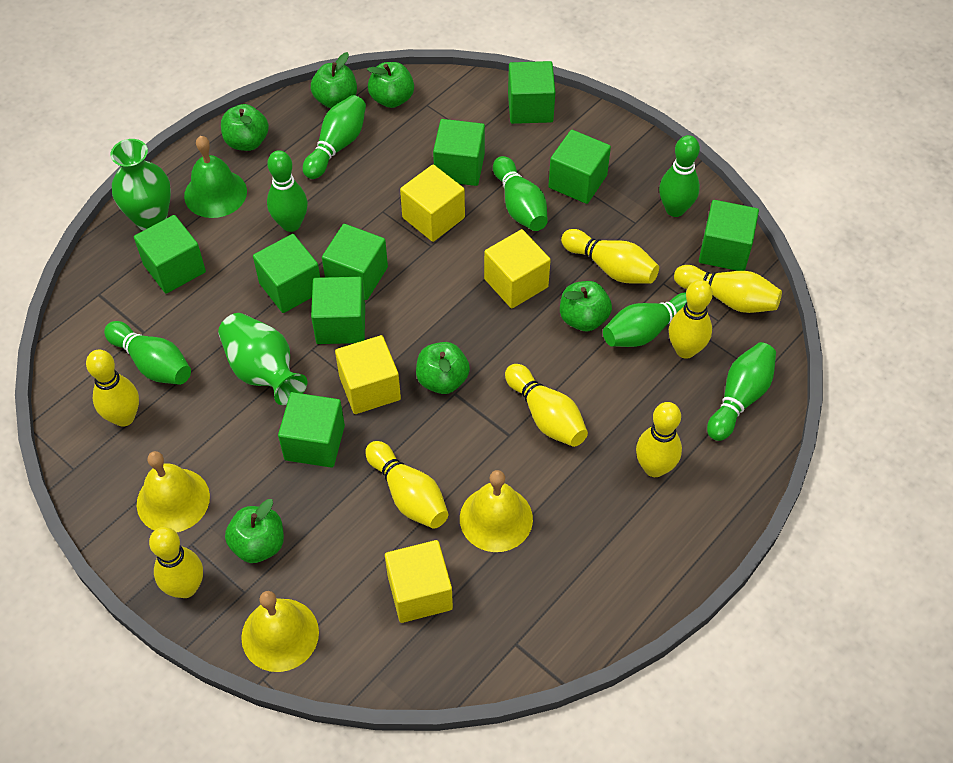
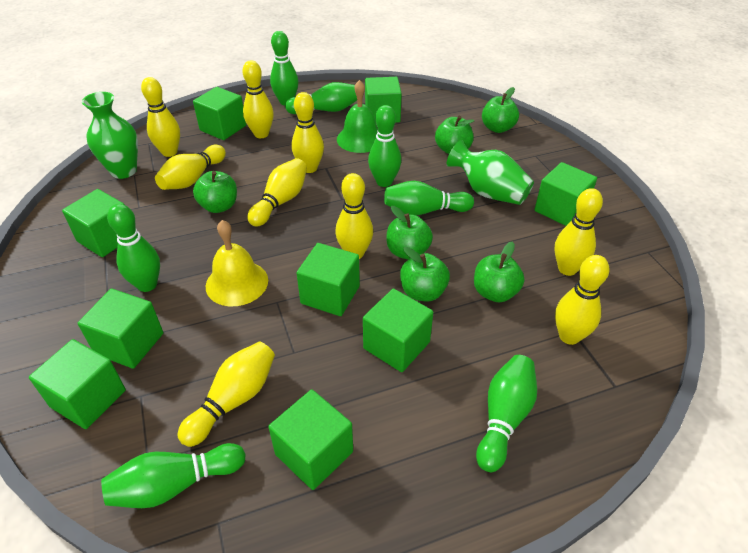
yellow bell: [137,451,210,533] [241,591,319,672] [460,470,533,552] = 3 -> [206,220,268,306] = 1
yellow bowling pin: [86,350,139,427] [149,527,203,598] [365,441,448,529] [505,364,588,447] [561,229,659,284] [636,402,682,477] [669,280,713,359] [674,265,782,313] = 8 -> [141,77,180,157] [155,145,226,190] [177,341,275,447] [242,60,274,138] [247,158,307,227] [291,92,324,173] [335,173,373,259] [554,188,603,276] [555,255,609,345] = 9
yellow cube: [335,335,401,414] [385,540,453,623] [400,164,465,242] [484,229,551,309] = 4 -> none = 0

